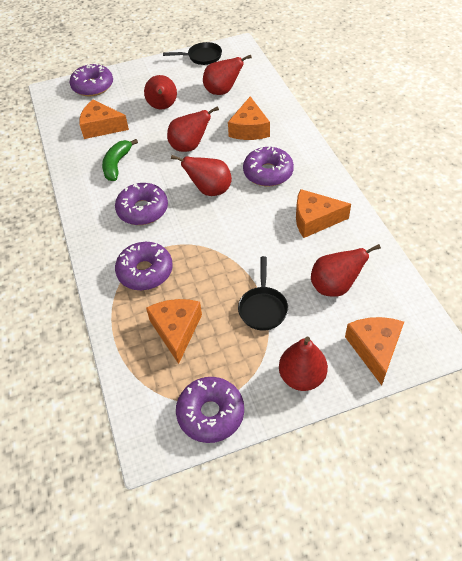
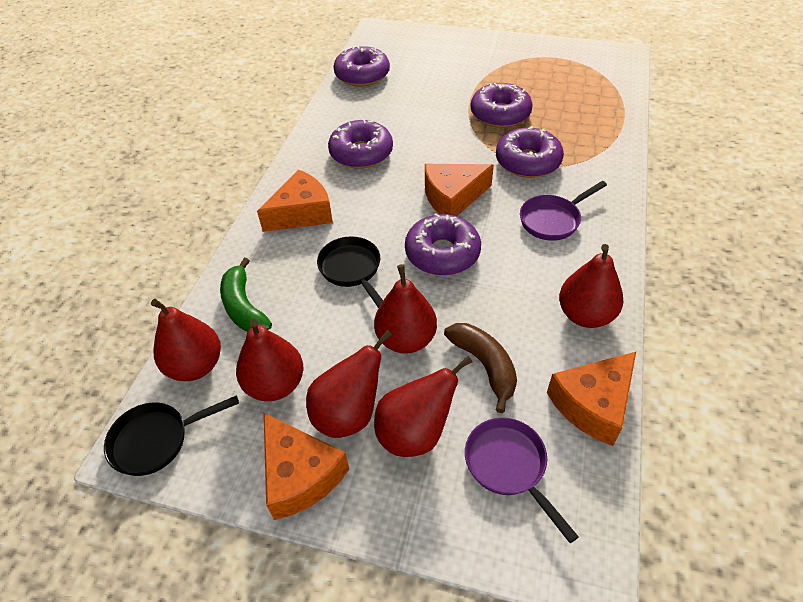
brown banana: none = 0 -> [444,323,517,413] = 1
orange cheese: [79,99,129,139] [146,299,202,364] [228,96,270,140] [296,189,351,238] [345,317,404,385] = 5 -> [257,170,333,232] [264,413,349,520] [425,164,494,216] [547,352,636,446] = 4
purple pan: none = 0 -> [465,418,579,543] [520,181,607,241] = 2

